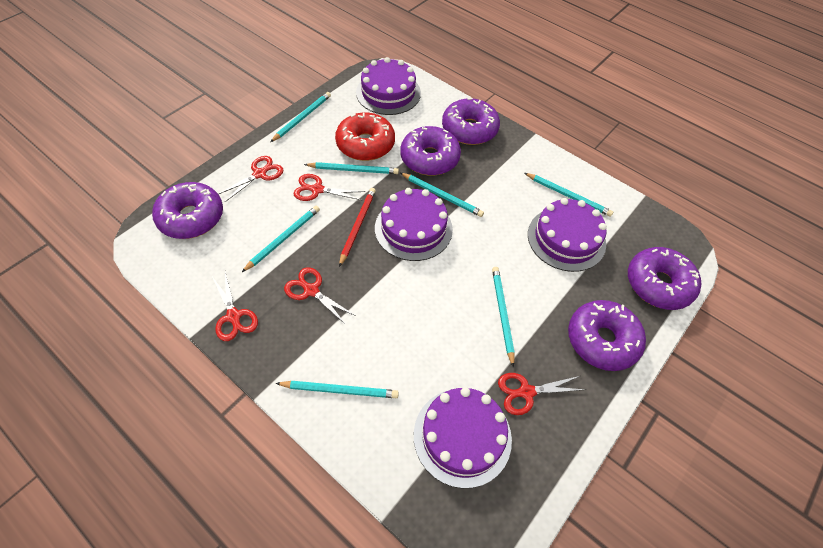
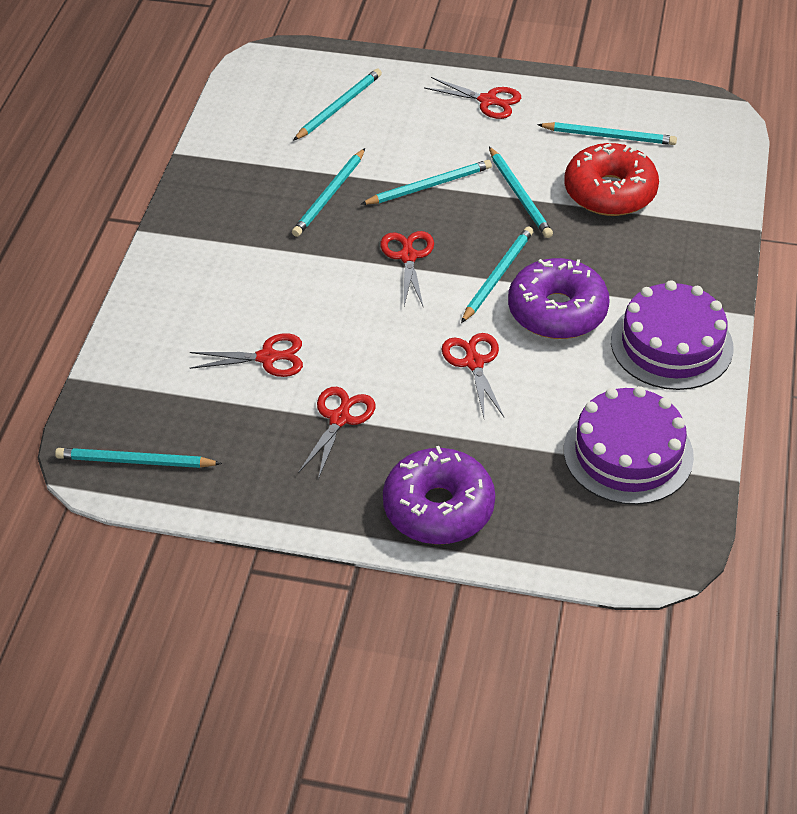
purple cake: [356,57,421,115] [375,188,453,261] [414,387,512,488] [528,198,607,272] = 4 -> [564,386,694,505] [611,280,734,390] = 2
purple donut: [152,182,223,239] [400,126,461,175] [442,98,500,145] [568,300,646,371] [628,247,701,310] = 5 -> [383,446,495,544] [508,258,610,339] = 2
red pencil: [339,188,376,267] = 1 -> none = 0

